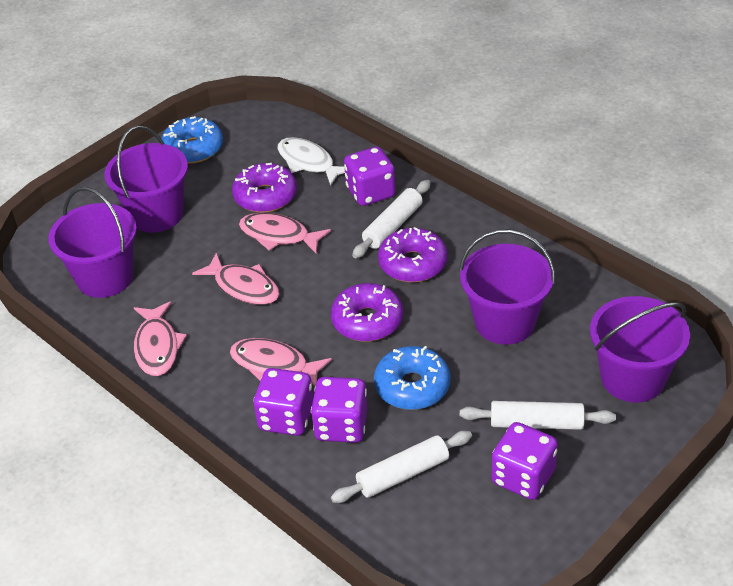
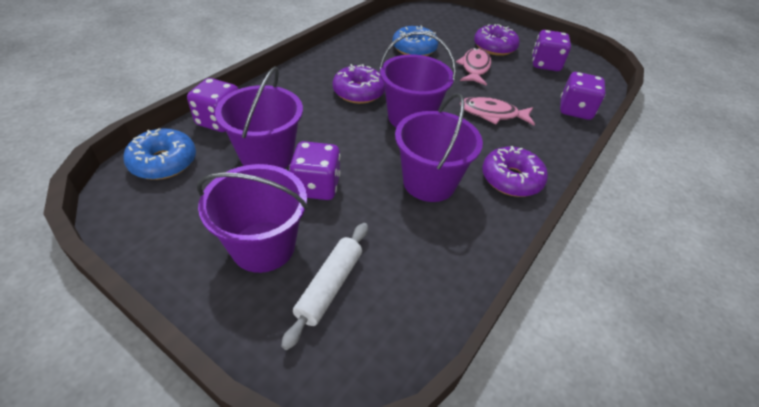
pink fish: [134,302,187,376] [192,252,280,305] [230,338,332,386] [239,212,331,254] = 4 -> [456,48,491,86] [460,97,535,125] = 2
white fish: [277,137,345,186] = 1 -> none = 0
white rolling pin: [331,431,472,503] [352,180,431,258] [460,401,616,430] = 3 -> [281,223,368,350] = 1

